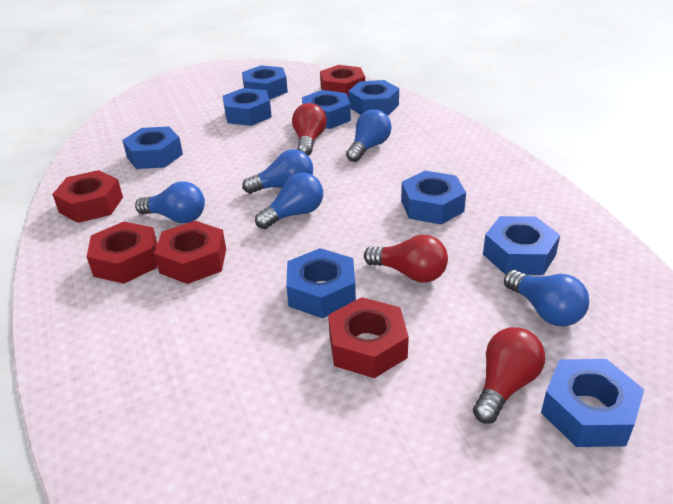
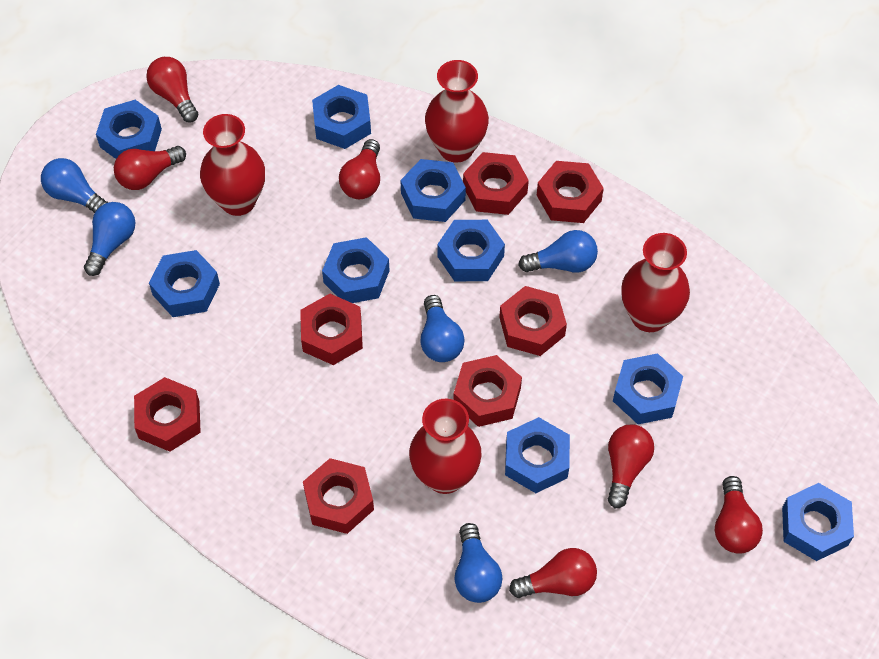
red light bulb: [292,103,327,156] [364,235,448,283] [473,327,545,424] = 3 -> [114,146,186,190] [146,57,199,123] [339,139,380,199] [509,548,597,598] [608,424,654,509] [715,476,763,554] = 6
red nut: [52,170,123,223] [87,222,157,284] [154,221,226,284] [320,65,365,99] [328,297,409,378] = 5 -> [134,377,201,452] [300,294,363,365] [303,458,374,534] [453,355,522,427] [463,152,529,215] [499,286,567,356] [537,161,604,223] = 7
red vase: none = 0 -> [200,114,265,216] [409,399,482,494] [425,60,489,163] [621,233,690,332] = 4

